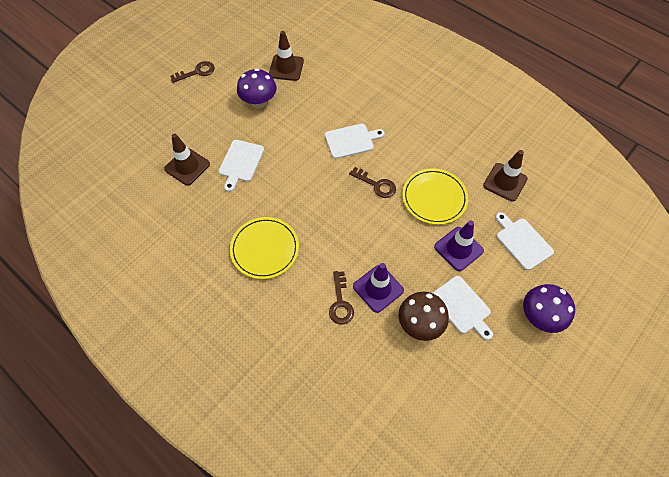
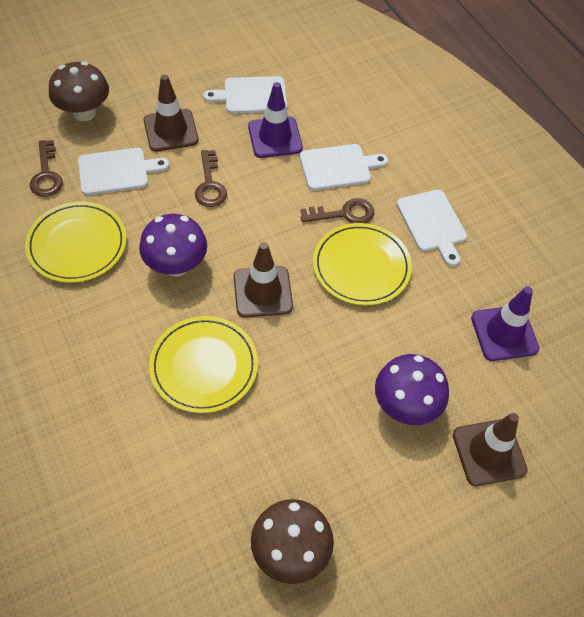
brown mushroom: [398,292,449,341] = 1 -> [49,62,109,121] [251,499,334,584] = 2
yellow plate: [230,217,299,279] [402,168,468,225] = 2 -> [25,202,127,283] [149,316,258,413] [313,223,412,305] = 3

